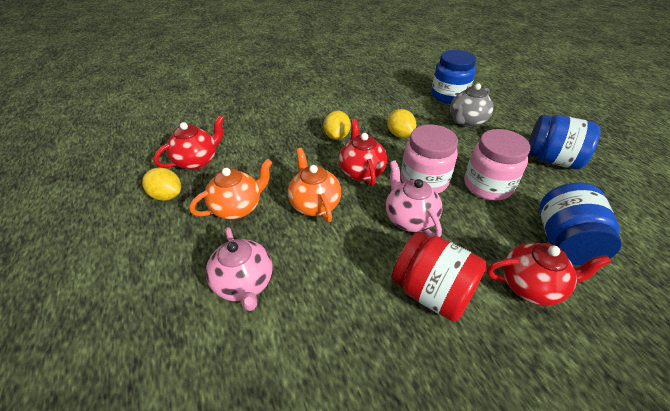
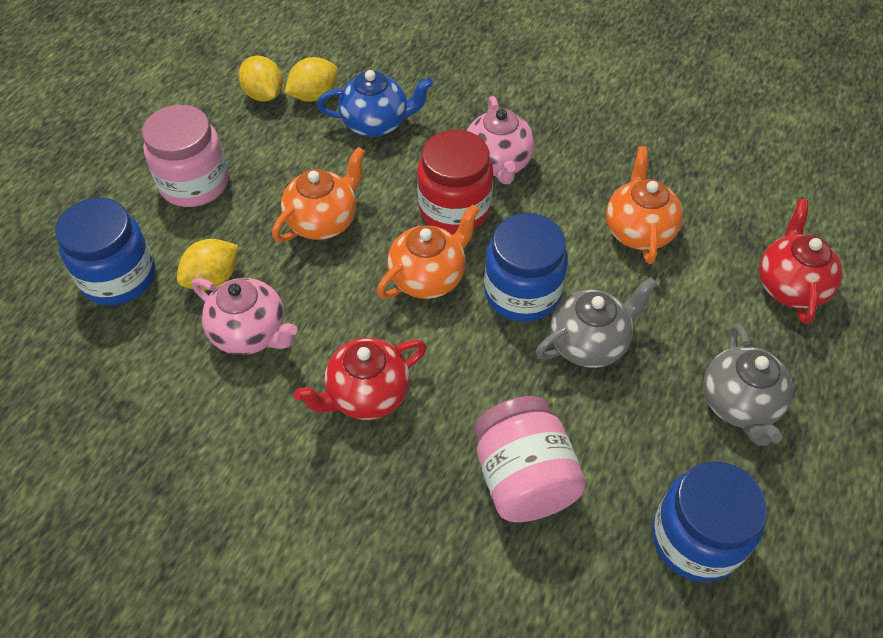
blue teapot: none = 0 -> [317,70,433,137] = 1
grey teapot: [450,83,493,127] = 1 -> [536,277,657,368] [703,324,793,446] = 2
orange teapot: [189,159,273,219] [288,148,341,222] = 2 -> [272,147,365,242] [377,204,479,299] [606,146,683,264] = 3
red teapot: [154,115,224,170] [339,119,387,186] [487,243,611,306] = 3 -> [294,338,427,420] [759,199,843,324] = 2

